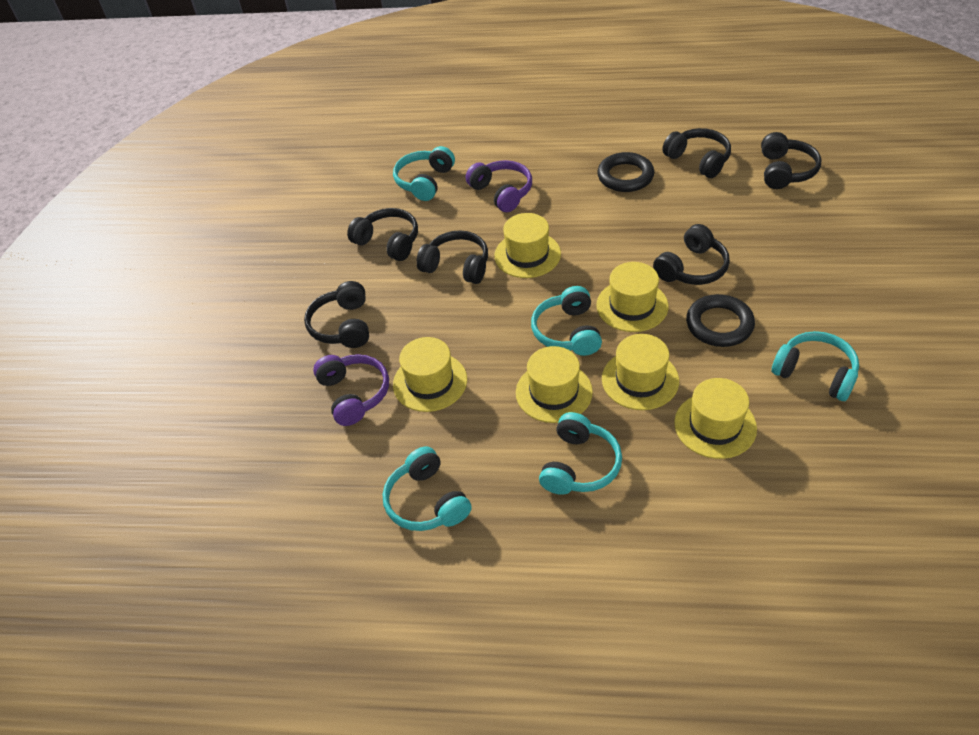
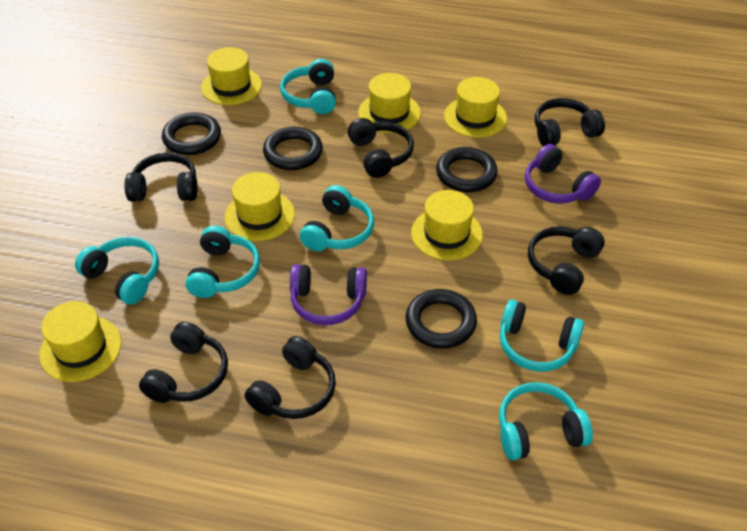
black ring: [597,152,654,192] [686,294,755,347] = 2 -> [162,112,221,155] [263,127,323,170] [406,289,477,349] [436,147,497,192] = 4
turquoise headphones: [383,447,471,531] [393,146,455,201] [531,286,602,356] [539,412,622,495] [772,331,859,401] = 5 -> [75,237,159,305] [185,226,260,298] [280,59,336,114] [300,185,374,251] [499,382,593,460] [500,300,584,372] = 6

